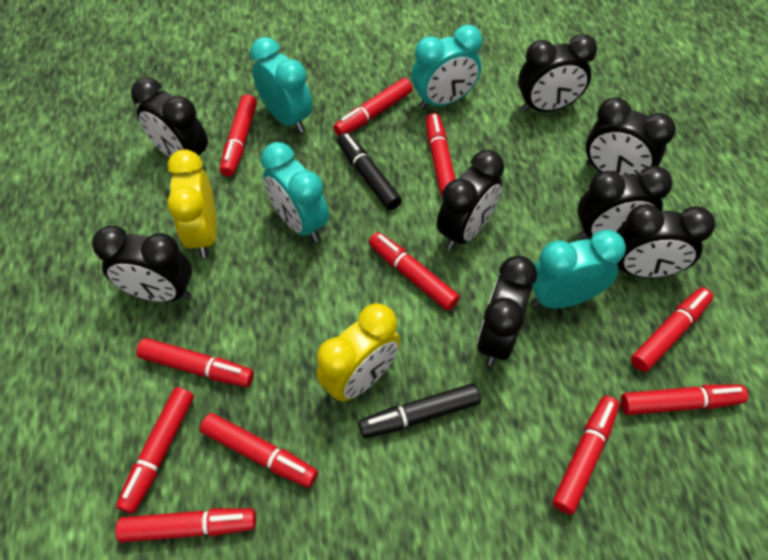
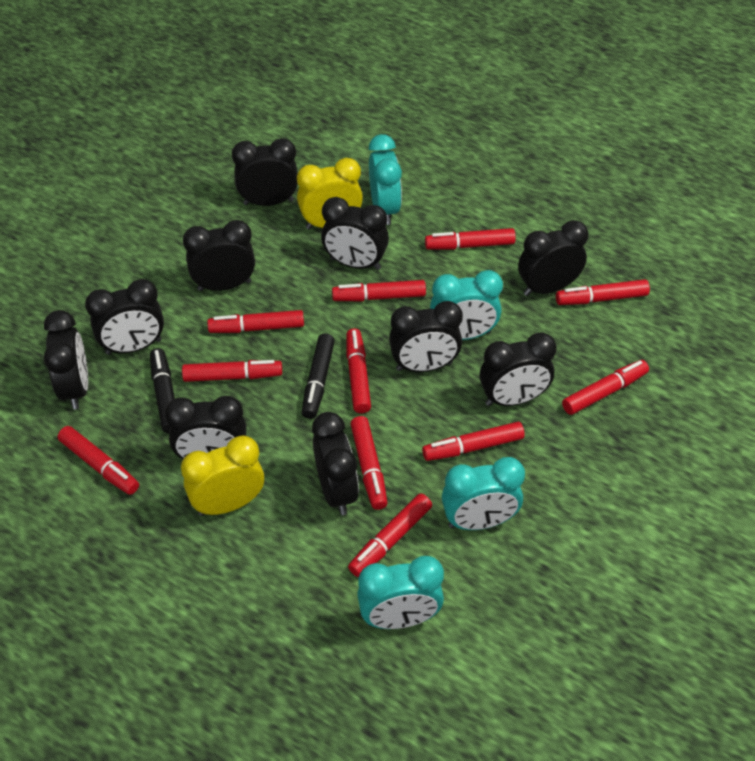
black clock: [92,226,192,302] [131,78,208,168] [437,150,505,250] [477,256,537,366] [518,34,597,112] [577,166,672,240] [586,97,676,175] [617,204,715,278] = 8 -> [44,310,88,410] [85,279,164,355] [164,396,246,460] [183,220,255,291] [232,138,298,206] [312,412,359,515] [321,197,389,270] [389,301,463,372] [480,332,557,406] [518,220,588,296] = 10

